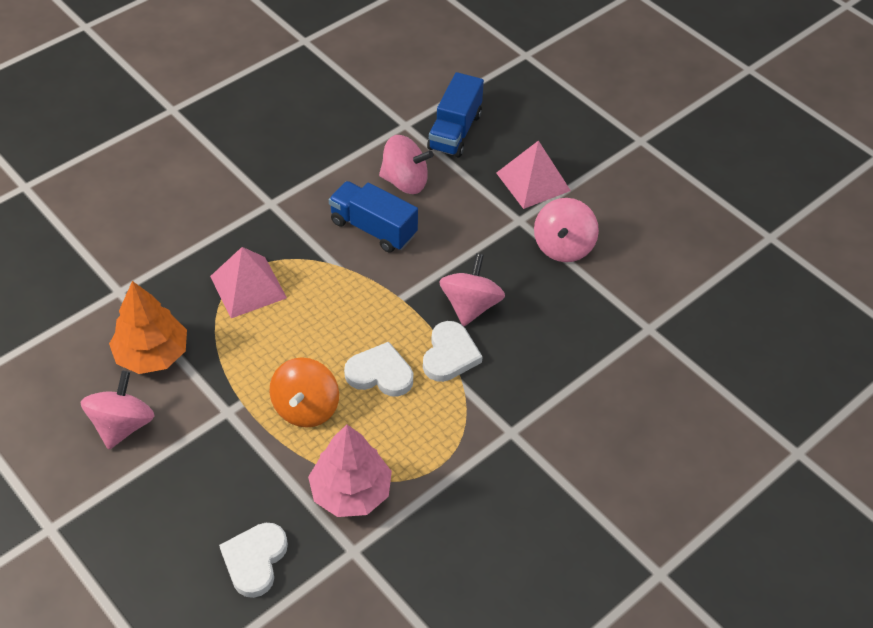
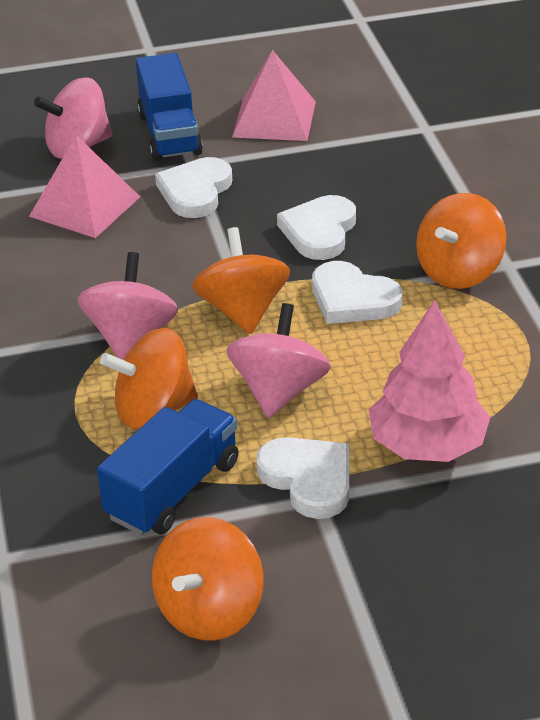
orange spinning top: [270,357,339,428] = 1 -> [100,328,198,428] [152,517,264,641] [192,227,290,334] [416,193,506,289] = 4
orange tree: [109,281,187,374] = 1 -> none = 0
pink spinning top: [80,371,155,450] [379,135,433,194] [439,253,505,326] [534,198,599,262] = 4 -> [34,77,113,159] [77,252,178,360] [227,303,331,418] = 3
white heart: [219,523,288,598] [344,342,413,396] [423,321,483,382] = 3 -> [155,157,232,218] [256,437,349,519] [277,195,356,260] [312,261,402,324] = 4

